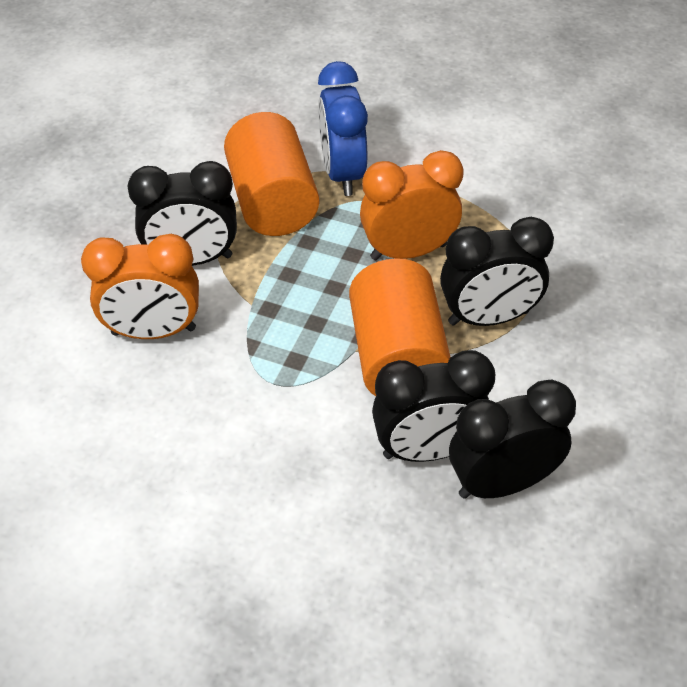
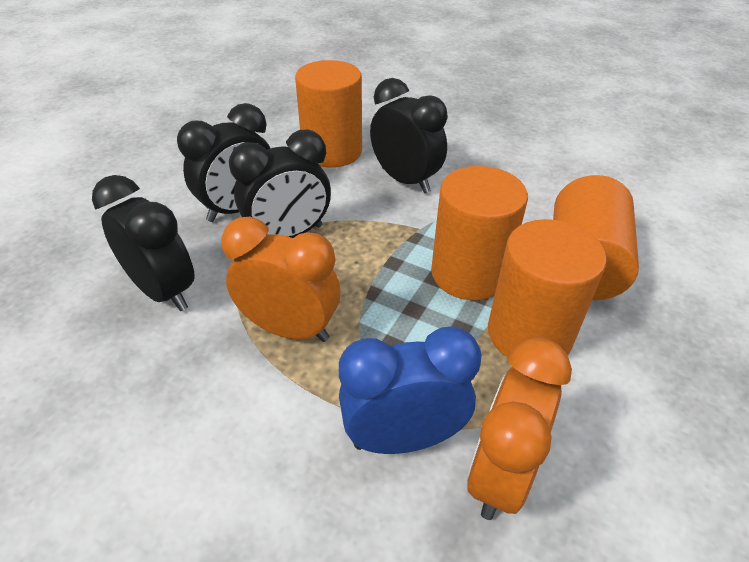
orange cylinder: [224,112,320,236] [349,258,451,396] = 2 -> [295,60,362,168] [431,166,528,300] [488,219,606,357] [553,175,639,300] = 4

